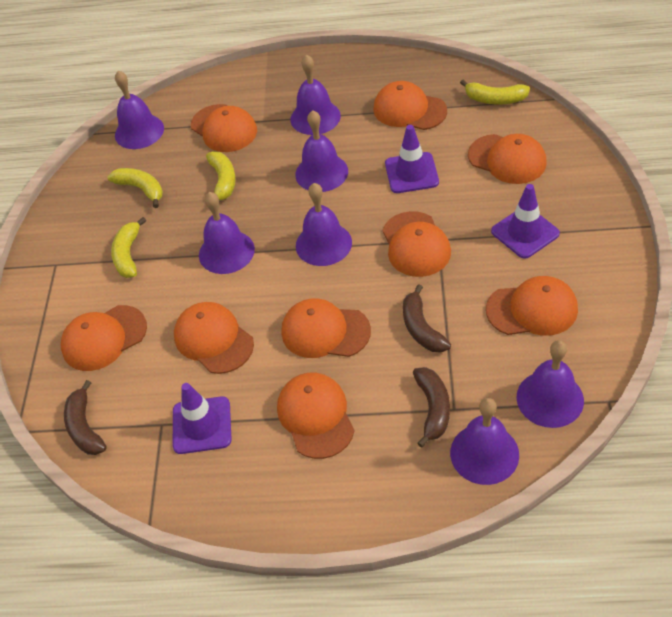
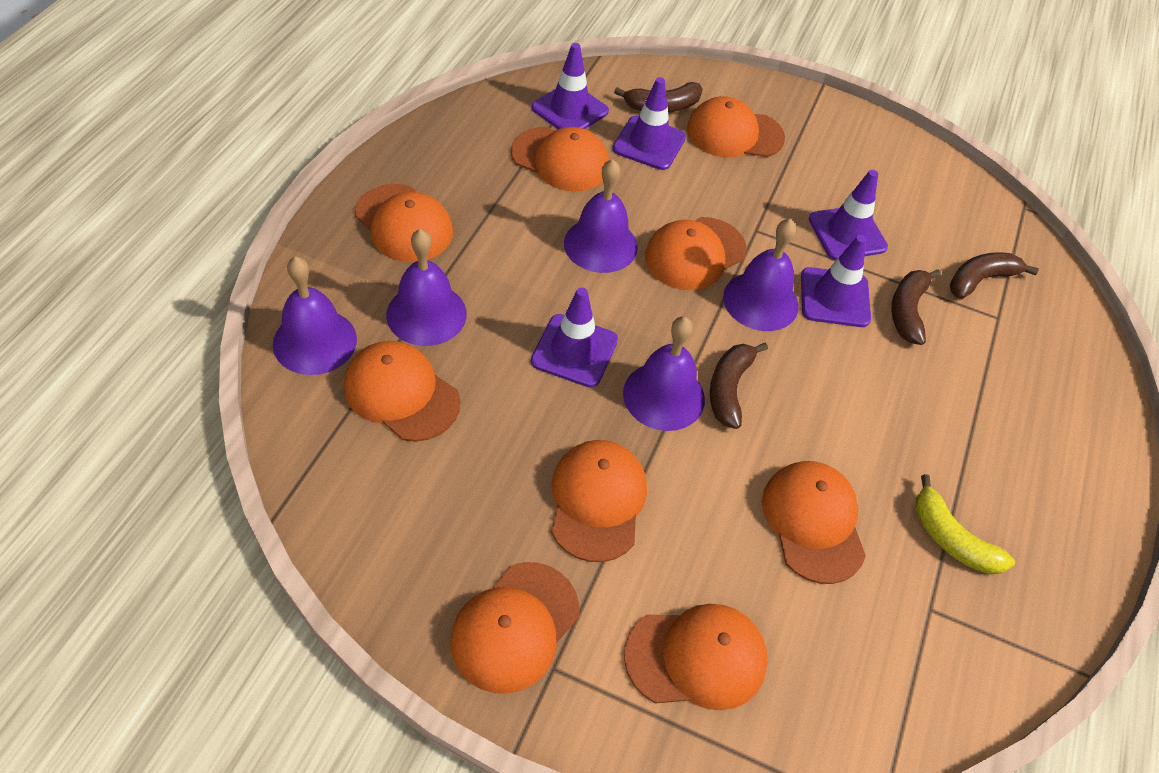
brown banana: [64,380,107,455] [403,284,451,352] [413,367,450,448] = 3 -> [614,82,703,112] [710,342,768,429] [891,269,941,345] [950,252,1039,299] = 4
purple bell: [115,71,164,149] [199,192,255,274] [291,55,341,135] [295,110,348,192] [296,183,352,266] [450,398,519,485] [516,340,584,428] = 7 -> [273,256,357,375] [386,229,467,346] [564,159,638,273] [623,316,705,431] [723,219,799,331] = 5
purple traffic cone: [173,383,232,454] [385,125,439,193] [491,184,560,259] = 3 -> [531,287,618,387] [532,43,609,129] [613,77,686,170] [801,235,871,327] [809,170,888,260] = 5
yellow banana: [107,168,163,208] [111,217,146,278] [206,151,236,200] [460,80,530,105] = 4 -> [915,474,1015,575] = 1

